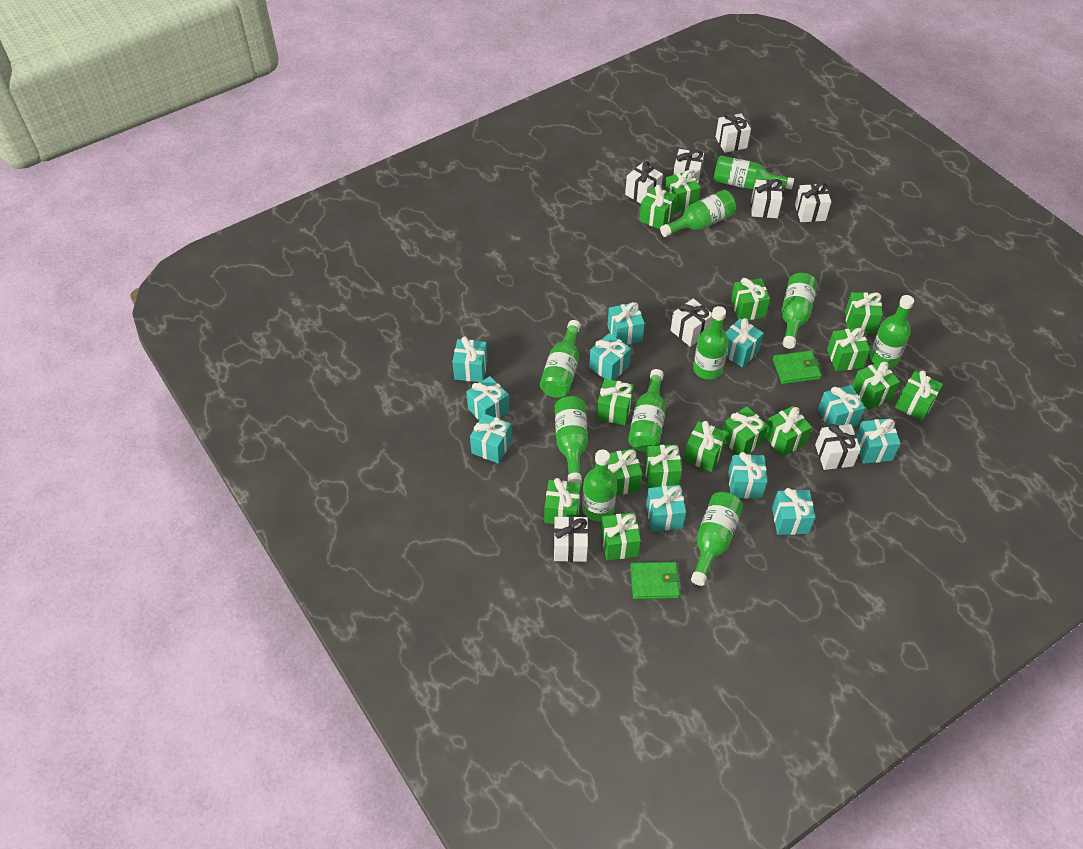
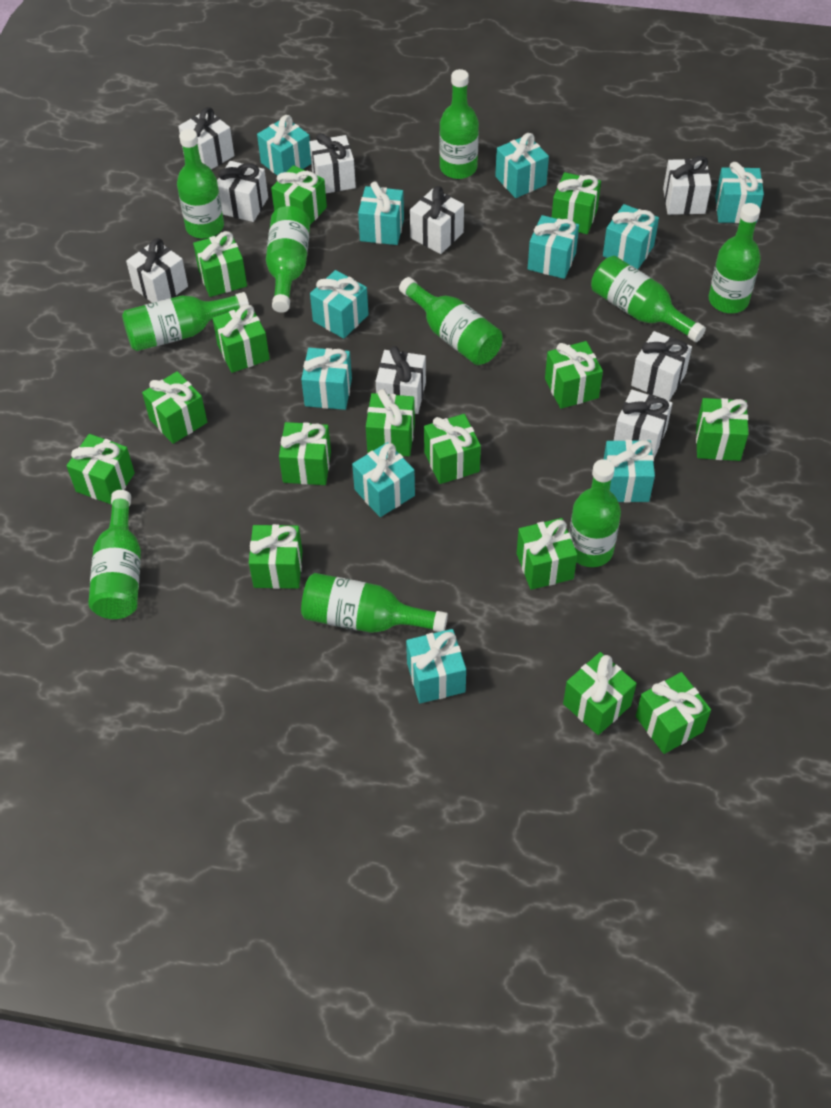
green wallet: [630,562,680,599] [773,351,821,384] = 2 -> none = 0
white gift: [554,516,588,562] [625,161,663,204] [671,298,712,347] [673,149,704,183] [716,112,751,153] [751,179,782,218] [795,182,831,222] [815,424,861,470] = 8 -> [126,238,188,303] [178,107,234,169] [217,161,268,222] [309,133,356,193] [376,346,426,414] [410,186,464,254] [614,390,673,458] [631,331,692,401] [663,156,711,215] = 9

